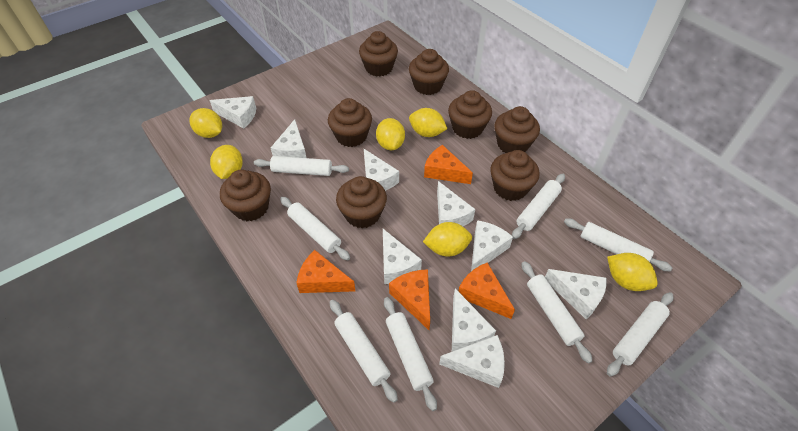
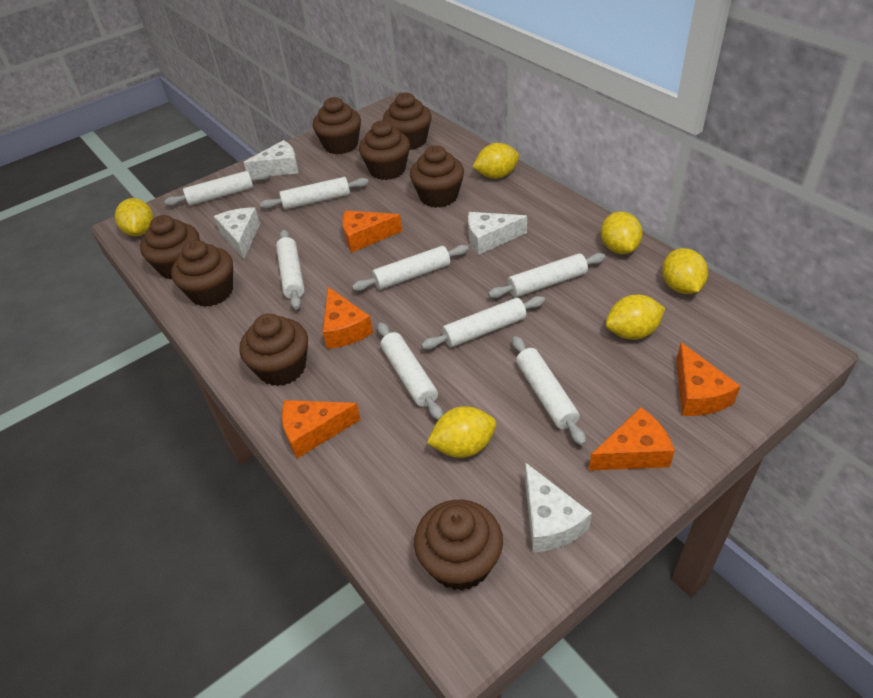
orange cheese: [297,250,355,293] [389,269,430,330] [424,145,473,184] [458,262,515,319] = 4 -> [282,400,361,458] [323,287,373,349] [342,210,402,253] [589,407,675,471] [676,342,741,416] = 5
white cheese: [209,96,256,129] [271,119,306,158] [364,149,399,191] [383,229,422,284] [437,181,475,226] [439,335,505,388] [452,288,496,351] [471,220,513,271] [545,269,607,320] = 9 -> [214,207,260,259] [243,140,299,177] [468,212,527,255] [525,462,592,553] = 4

